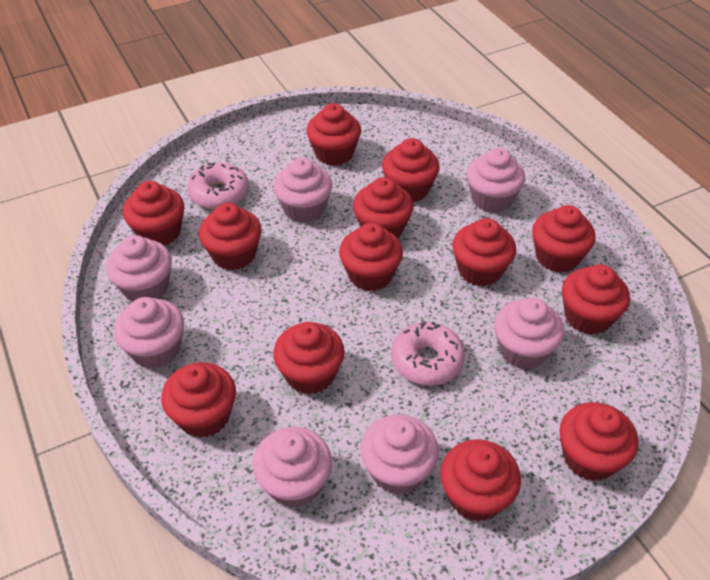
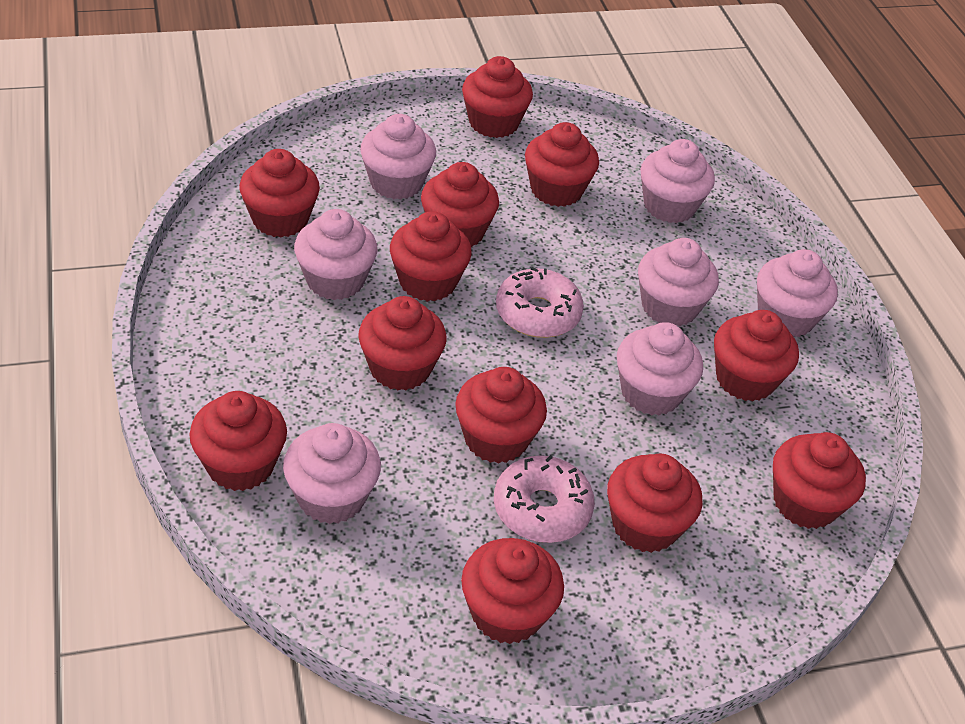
red cupcake: [123,181,184,246] [161,362,236,438] [199,203,262,270] [273,322,345,395] [306,103,361,166] [339,223,403,291] [353,177,413,238] [382,138,440,202] [440,439,521,522] [452,218,516,286] [532,205,596,273] [559,402,638,481] [562,264,630,335] = 13 -> [189,391,287,491] [239,149,320,237] [358,296,447,390] [390,211,472,302] [421,162,499,247] [455,367,547,464] [461,538,564,644] [462,56,533,138] [525,122,599,207] [607,454,703,553] [714,310,799,402] [773,432,866,529] = 12

